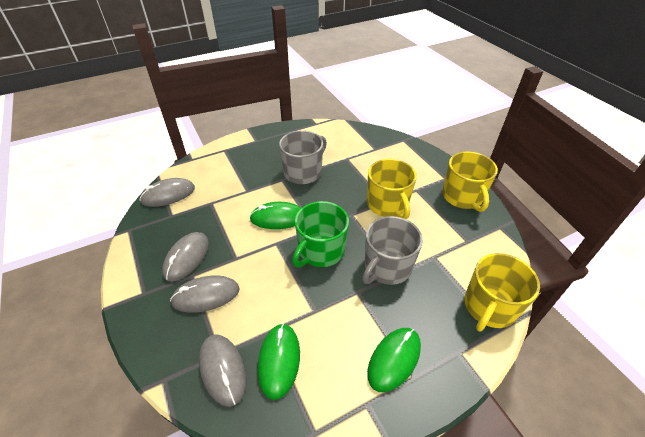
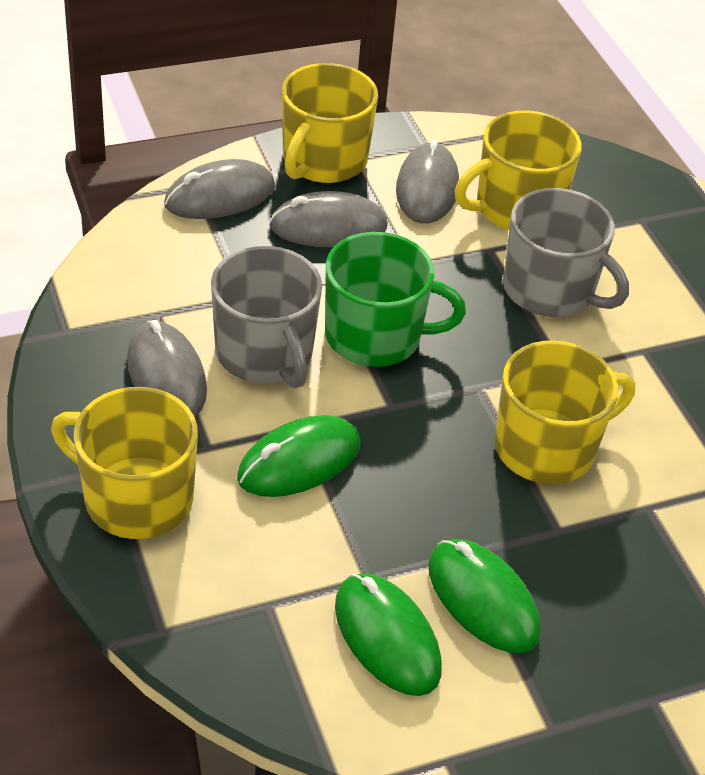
yellow mug: [367,159,417,219] [442,151,498,212] [464,253,540,332] = 3 -> [51,387,198,539] [282,63,378,183] [455,110,582,230] [494,341,635,484] = 4

